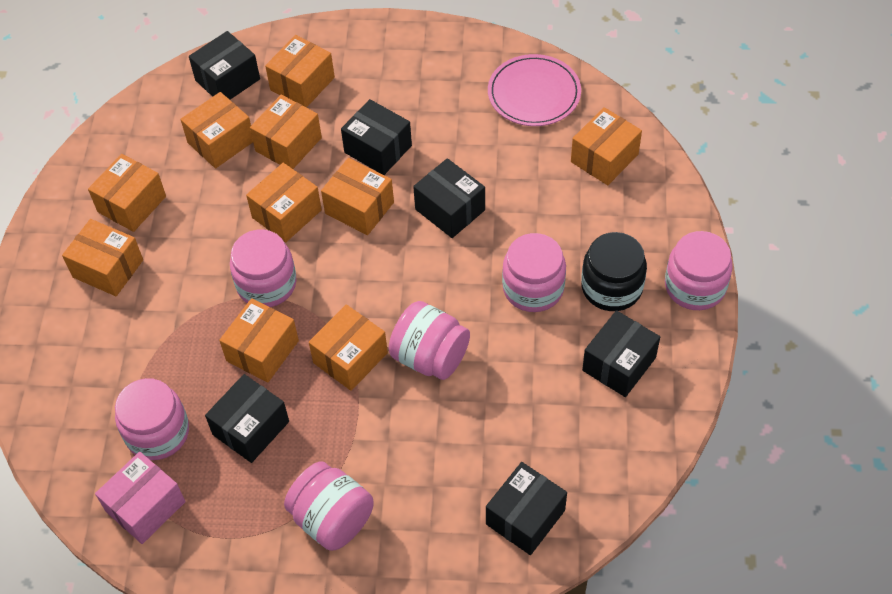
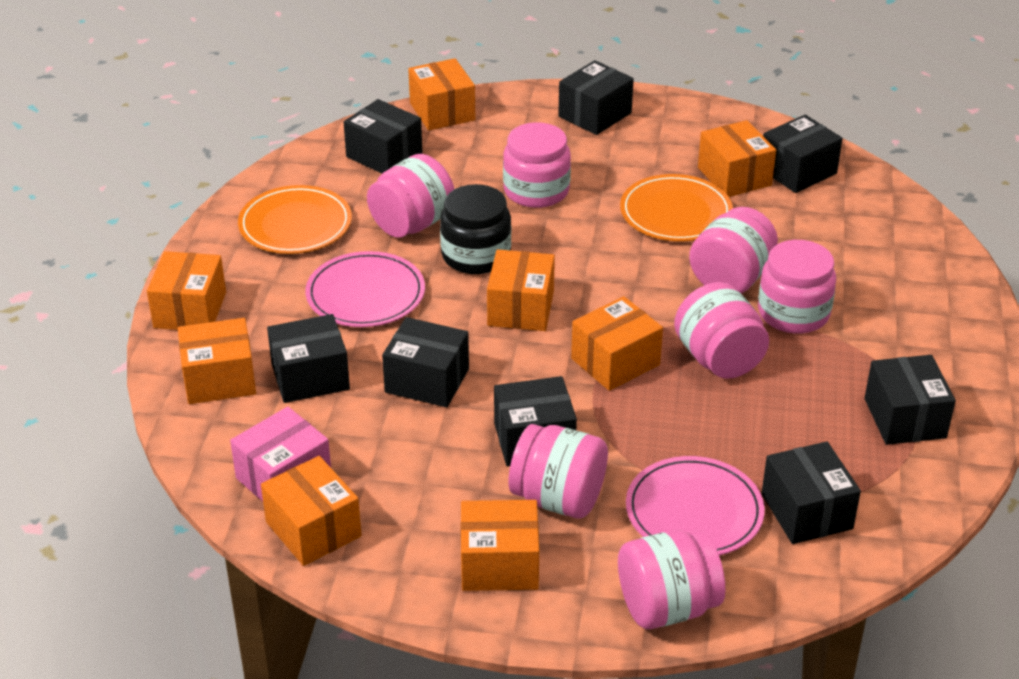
black box: [189,31,260,100] [205,374,289,463] [341,99,412,175] [413,158,485,238] [486,462,567,555] [582,310,660,397] = 6 -> [267,314,350,403] [344,99,423,174] [382,317,469,407] [494,376,577,466] [558,60,634,135] [762,441,861,544] [763,115,843,193] [865,355,956,445] = 8
orange box: [62,219,143,296] [88,154,166,232] [180,92,253,168] [219,298,299,383] [246,163,322,242] [250,95,322,169] [265,35,335,108] [309,304,388,391] [321,158,394,235] [571,107,642,185] = 10 -> [147,251,226,330] [178,318,256,404] [261,456,362,566] [408,58,475,130] [460,500,539,591] [487,249,555,331] [571,296,663,391] [698,120,776,197] = 8
orange plate: none = 0 -> [238,185,352,254] [620,174,733,241] = 2
pink jar: [115,378,189,460] [230,230,297,307] [284,461,374,551] [389,301,470,380] [502,233,566,312] [665,231,733,310] = 6 -> [367,154,454,238] [503,122,571,208] [509,424,608,519] [618,530,725,629] [674,282,769,379] [689,207,778,294] [758,240,836,334] = 7
pink plate: [488,54,581,126] = 1 -> [305,251,425,327] [626,456,765,555] = 2

